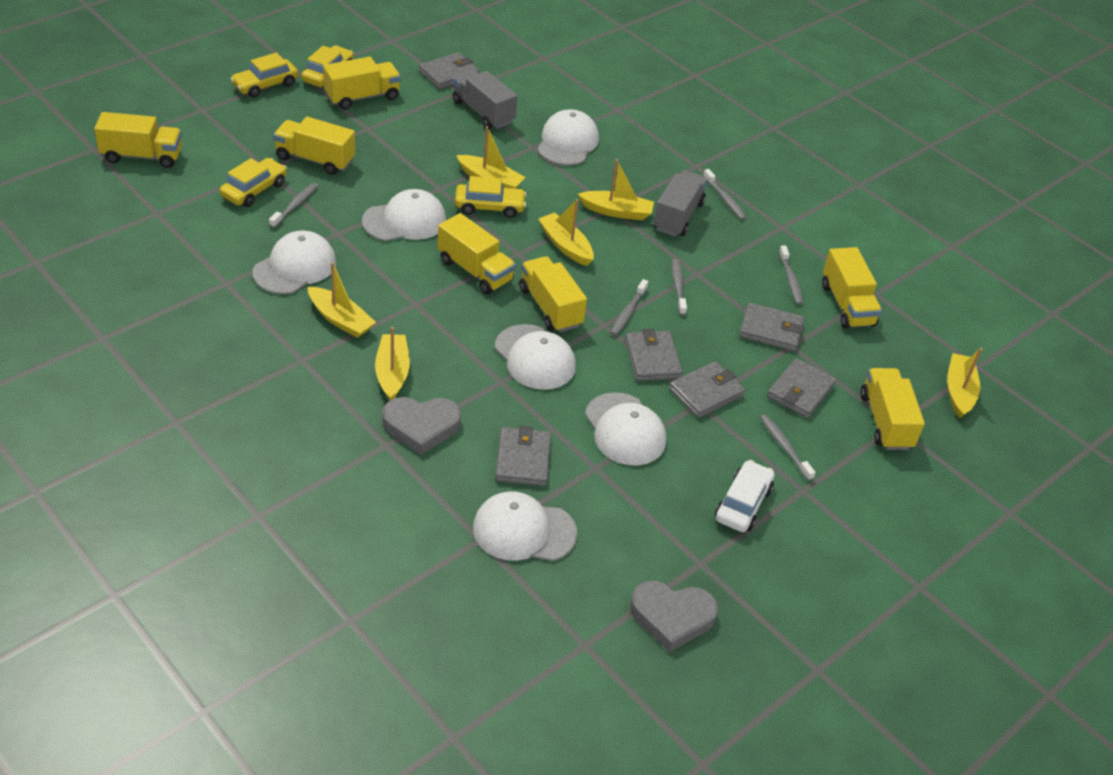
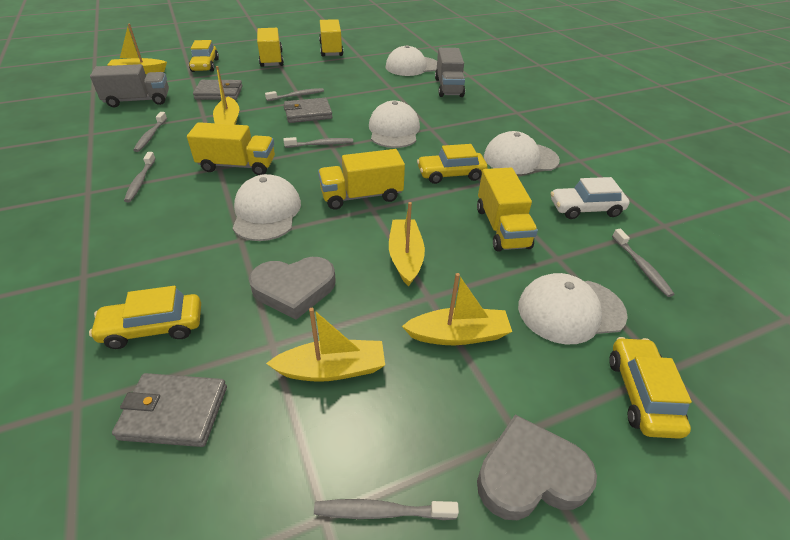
grey wallet: [419,52,479,89] [495,425,551,486] [625,329,683,381] [669,361,745,418] [739,303,804,351] [767,358,836,418] = 6 -> [112,373,227,447] [193,80,243,100] [284,98,333,123] = 3
white cap: [253,231,336,294] [362,189,446,241] [473,491,577,561] [495,324,576,390] [538,109,599,165] [585,392,666,465] = 6 -> [232,174,301,241] [369,101,420,148] [385,45,437,76] [484,131,560,174] [518,273,628,344] = 5
yellow boat: [308,262,376,338] [375,327,410,400] [456,126,526,188] [538,199,594,266] [578,159,654,220] [947,348,983,418] = 6 -> [107,24,167,74] [213,66,239,125] [266,308,385,382] [389,202,425,286] [402,273,512,345] = 5
yellow truck: [94,112,182,168] [273,117,355,175] [323,57,401,109] [438,213,516,294] [519,256,587,332] [822,247,882,329] [860,368,925,450] = 7 -> [187,122,275,175] [257,28,284,67] [318,149,405,210] [319,19,343,57] [477,168,538,252] = 5

